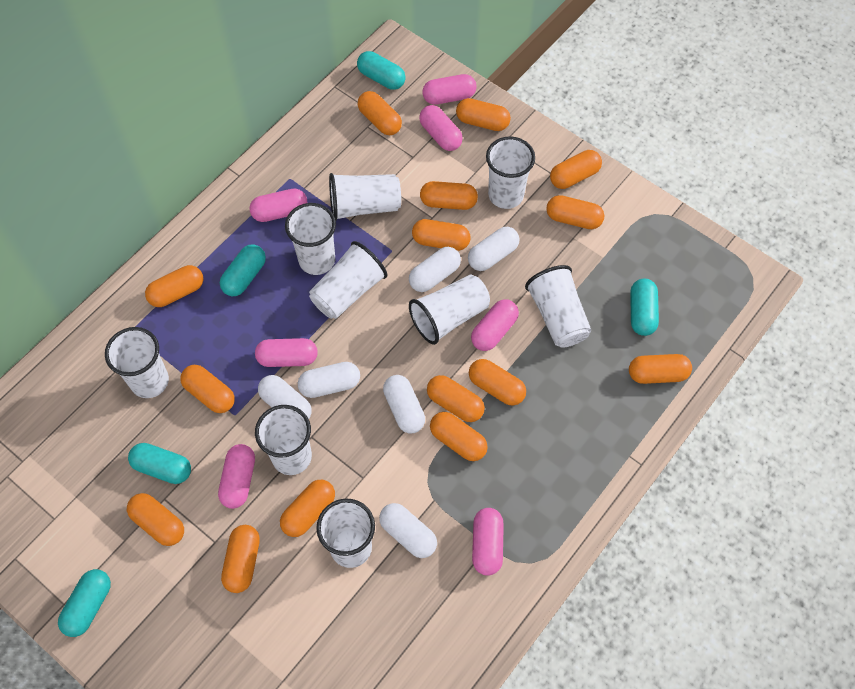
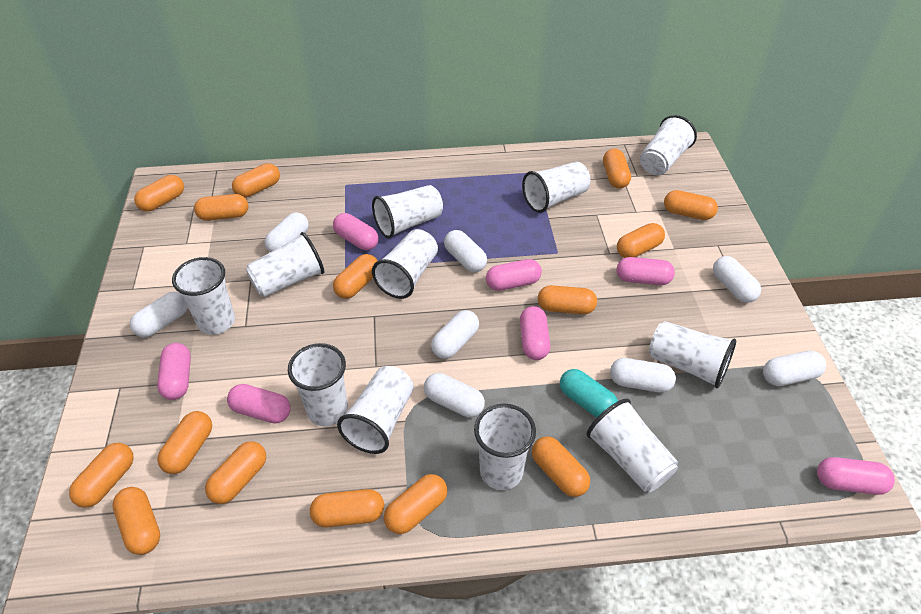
turquoise capsule: [58,569,111,637] [128,443,191,484] [220,244,266,296] [357,51,406,90] [630,279,659,336] = 5 -> [560,369,618,418] = 1
white capsule: [258,375,312,419] [298,362,360,398] [379,503,437,558] [383,375,425,434] [409,247,461,292] [468,227,519,271] = 6 -> [130,292,188,337] [265,212,309,252] [424,373,485,418] [431,310,479,359] [444,230,487,272] [610,358,676,393] [713,256,761,303] [763,351,826,386] = 8
white cup: [105,327,169,398] [255,405,312,475] [285,203,336,275] [309,241,387,319] [316,499,375,568] [329,173,401,221] [409,275,490,345] [486,136,535,209] [525,265,591,348] = 9 -> [172,257,235,335] [246,232,324,297] [288,343,348,426] [337,366,414,454] [372,185,443,239] [372,229,438,299] [474,404,536,490] [522,162,590,213] [587,399,678,492] [640,115,697,175] [649,321,736,388] = 11

